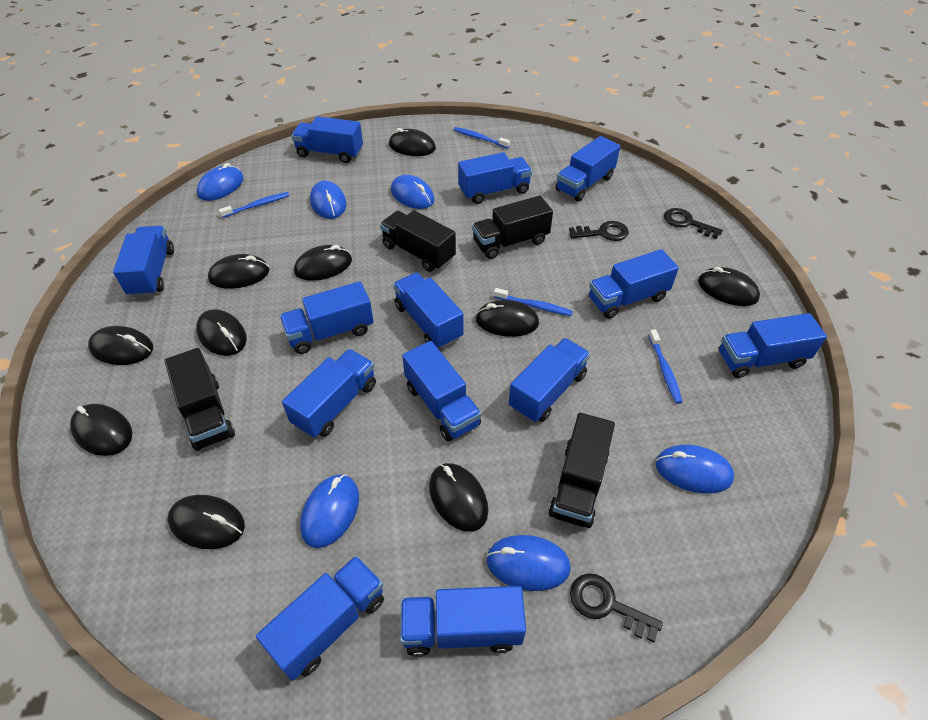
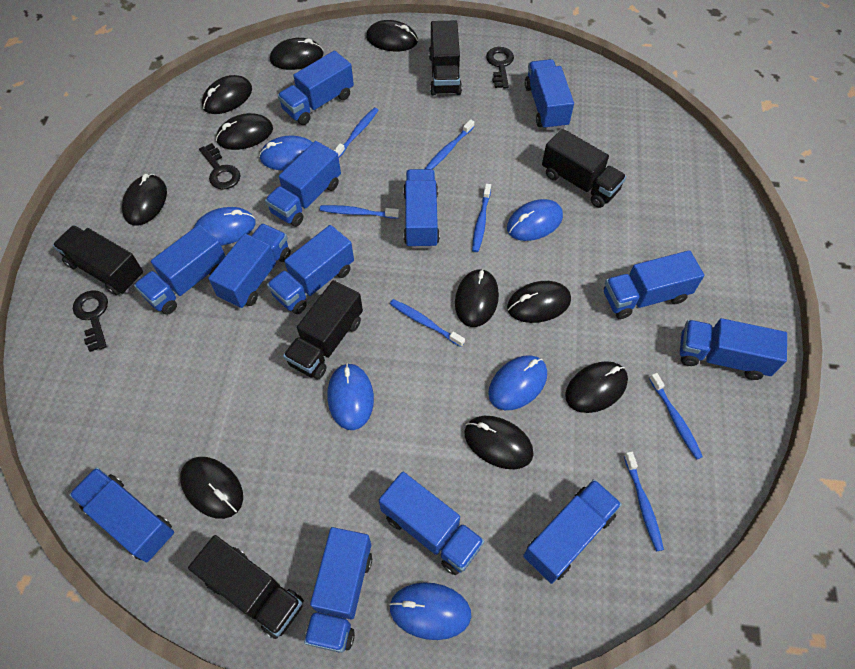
black truck: [164,348,235,451] [380,210,456,272] [472,196,553,259] [548,413,615,528] = 4 -> [53,225,143,295] [188,535,304,639] [283,280,363,379] [429,21,462,96] [542,129,627,208] = 5
blue toothbrush: [219,192,289,218] [454,127,510,148] [494,288,573,316] [648,329,682,404] = 4 -> [320,205,399,219] [334,108,378,157] [390,299,465,347] [425,119,474,169] [472,183,491,252] [624,452,664,551] [649,373,703,460] = 7

